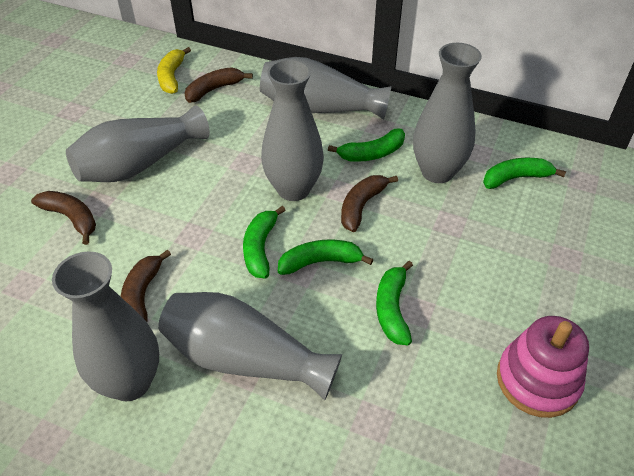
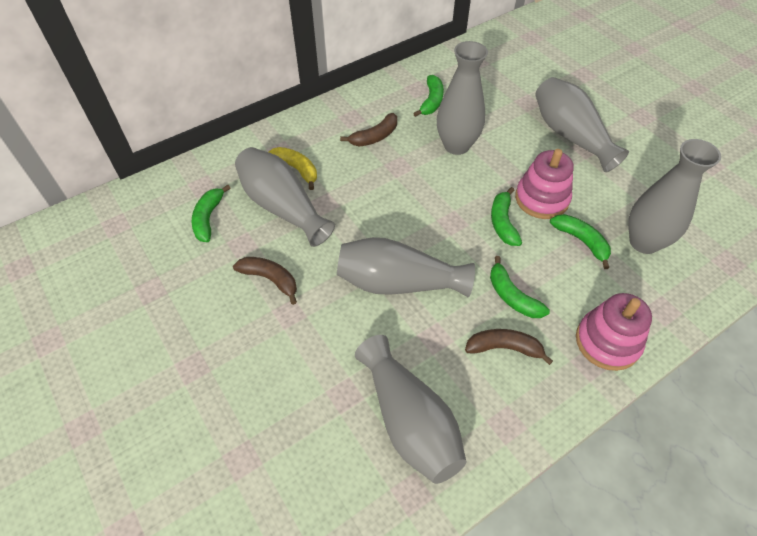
brown banana: [31,191,96,245] [120,249,171,322] [185,67,253,103] [341,175,398,232] = 4 -> [233,257,297,305] [340,113,397,147] [465,329,553,365] = 3
pink stacking toy: [497,316,589,418] = 1 -> [515,149,574,219] [576,293,652,371] = 2

